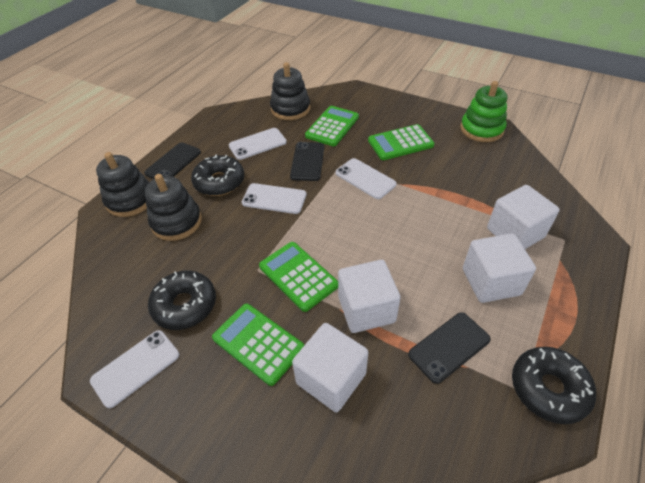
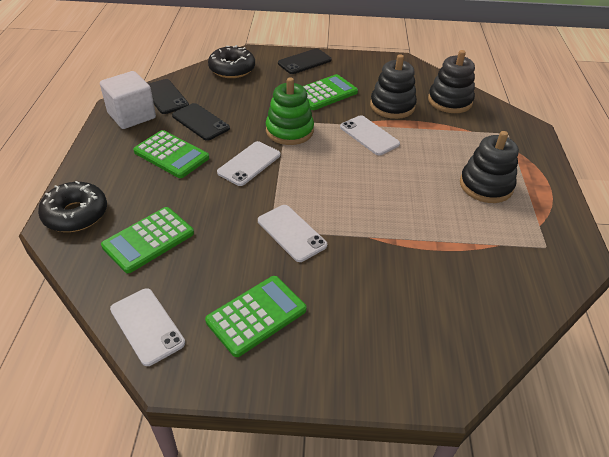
black donut: [148,271,216,330] [191,154,244,196] [512,347,596,424] = 3 -> [38,181,107,232] [208,45,255,78] = 2
white cube: [292,323,368,412] [338,260,401,333] [463,233,536,303] [487,185,560,249] = 4 -> [100,71,156,129] = 1

